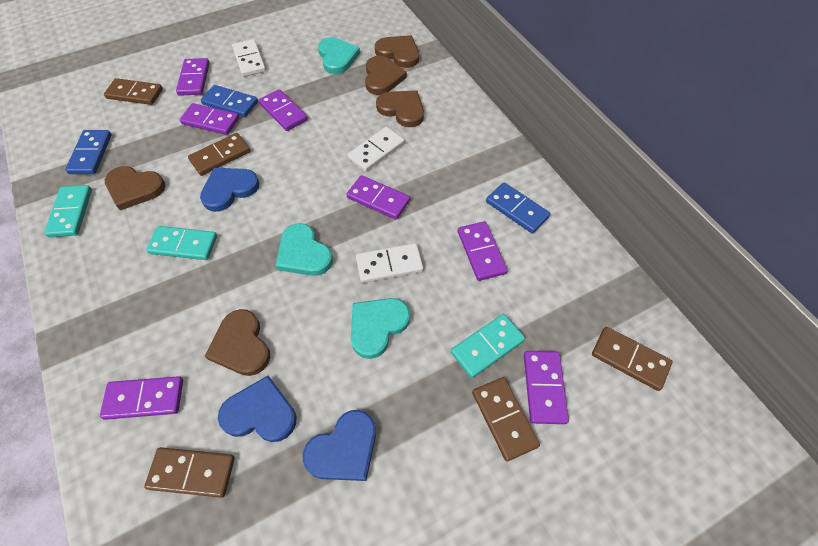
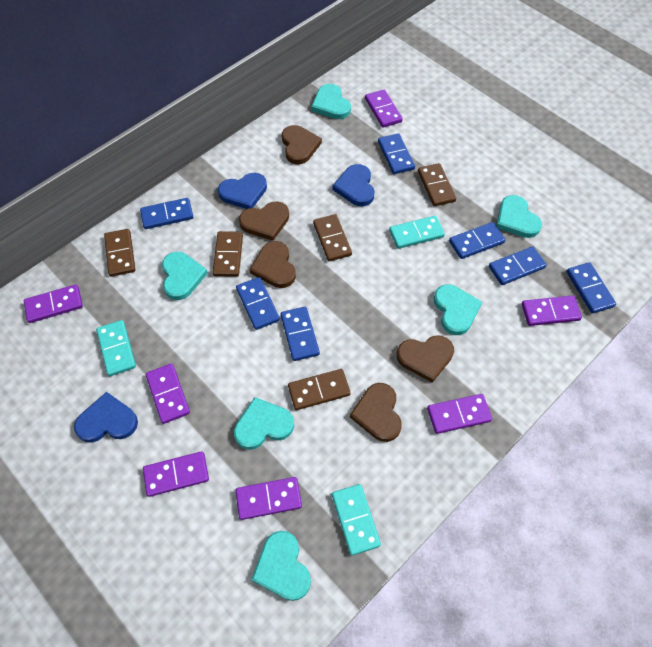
blue domino: [65,130,112,174] [201,85,258,117] [486,182,551,233] = 3 -> [140,198,193,229] [236,277,280,330] [281,307,320,361] [378,133,415,174] [449,222,505,259] [489,246,547,285] [566,262,616,314] = 7
turquoise heart: [276,223,333,276] [318,37,360,74] [351,298,410,359] = 3 -> [162,252,208,300] [234,397,294,450] [251,531,311,601] [311,84,351,119] [434,284,482,335] [496,195,542,238] = 6
white domino: [232,39,266,77] [347,127,404,172] [356,243,423,283] = 3 -> none = 0

